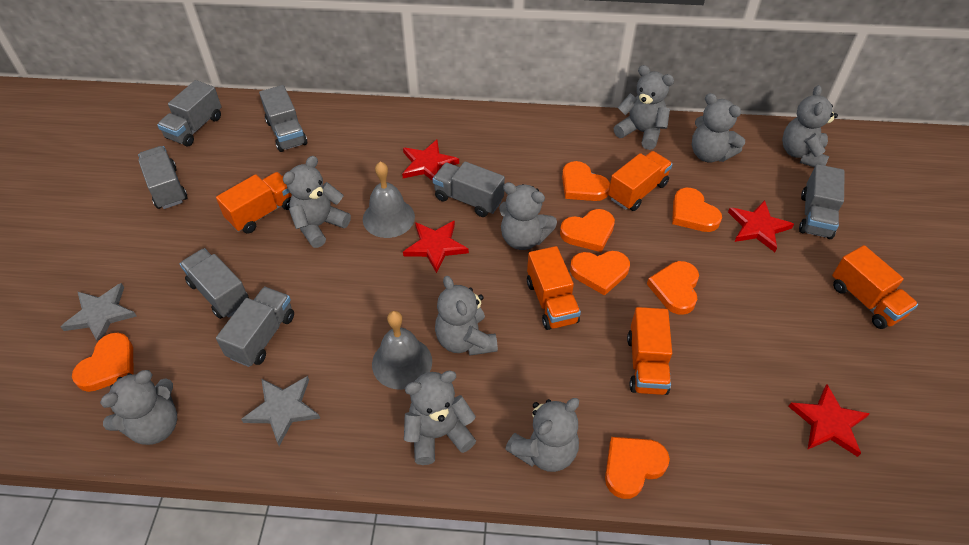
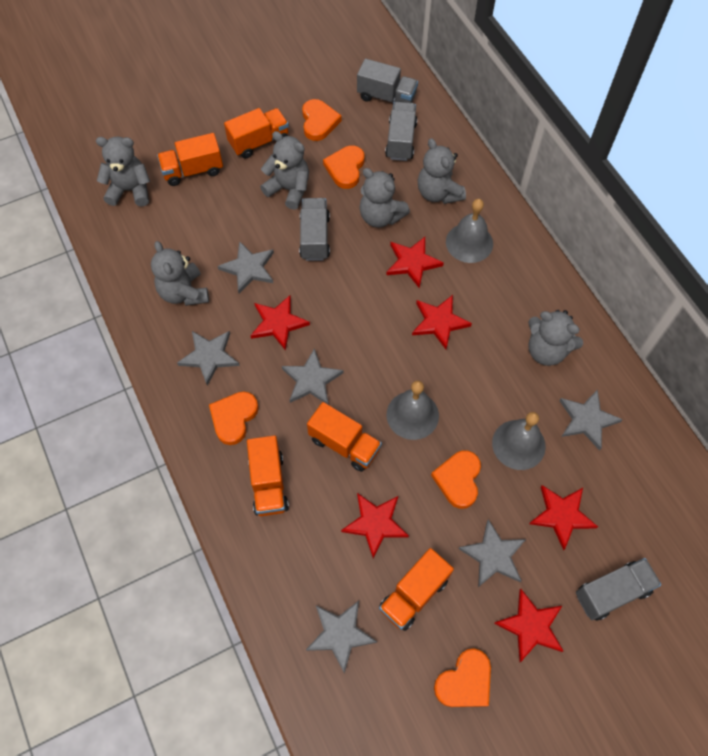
grey bell: [363,162,415,238] [372,311,432,390] = 2 -> [387,380,439,440] [446,199,493,263] [492,412,546,470] = 3
grey star: [60,283,137,342] [241,376,320,446] = 2 -> [177,331,240,386] [218,241,274,293] [282,348,343,405] [306,601,377,673] [458,519,526,587] [559,389,623,450] = 6
grey teddy bear: [100,370,177,445] [283,156,351,248] [404,370,476,465] [435,276,498,356] [499,182,557,250] [505,398,579,472] [613,65,674,150] [692,93,745,162] [782,85,838,167] = 9 -> [96,137,150,207] [151,241,209,306] [260,131,309,210] [359,168,410,228] [418,138,466,204] [528,310,583,366] = 6
grey truck: [138,146,188,209] [157,80,222,147] [180,248,249,319] [216,287,294,367] [259,85,307,152] [432,161,505,217] [799,164,845,239] = 7 -> [299,198,330,261] [357,59,418,103] [385,102,417,161] [576,558,661,621] = 4
orange heart: [72,332,134,392] [560,209,615,252] [562,161,610,201] [570,251,630,296] [605,437,670,499] [647,261,699,315] [672,188,722,232] = 7 -> [209,391,259,445] [302,99,342,141] [323,145,364,189] [431,450,481,509] [434,648,491,707] = 5
red star: [402,140,459,181] [403,220,469,273] [728,200,794,252] [788,384,870,457] = 4 -> [250,295,310,351] [341,493,409,558] [386,237,444,288] [412,295,472,349] [494,589,563,662] [529,485,598,551] = 6

